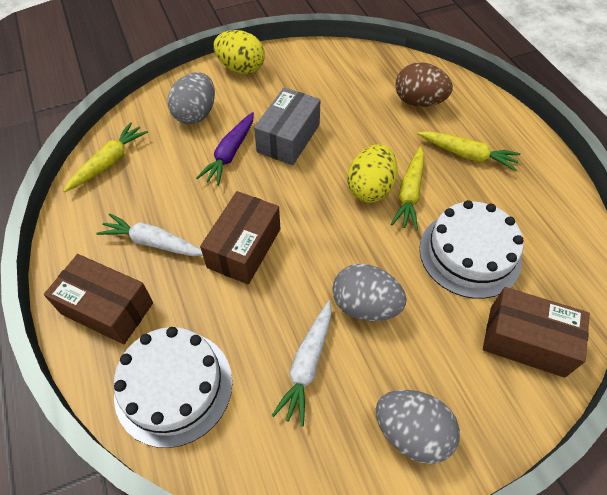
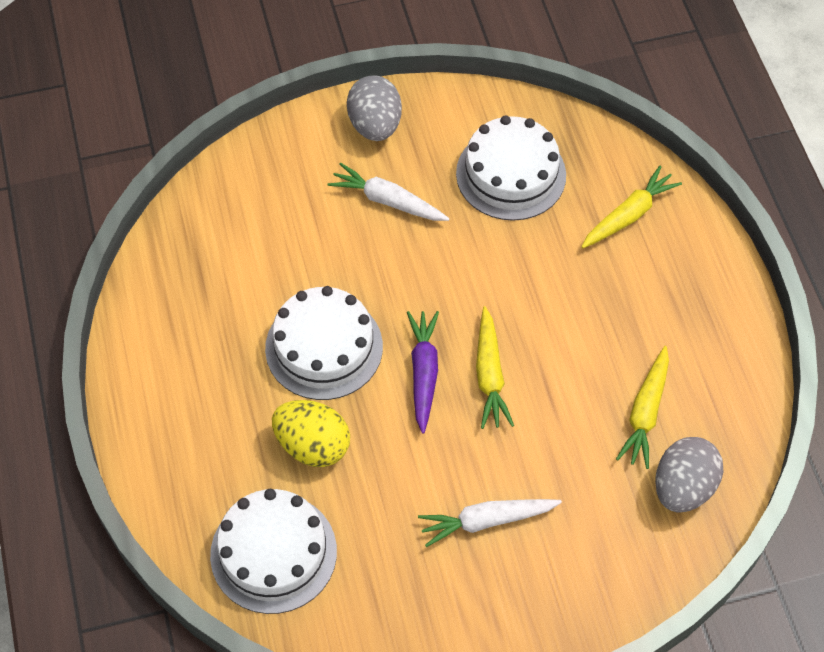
brown box: [44,254,153,344] [200,191,281,284] [483,287,590,378] = 3 -> none = 0
brown egg: [395,62,453,107] = 1 -> none = 0
grey box: [254,87,320,165] = 1 -> none = 0
grey egg: [168,72,215,124] [332,264,407,321] [376,390,460,464] = 3 -> [347,76,402,141] [655,437,724,513] = 2
white cake: [114,327,232,448] [419,200,524,299] = 2 -> [210,489,337,614] [265,286,383,400] [456,115,566,221] = 3
yellow egg: [214,30,265,74] [347,144,398,203] = 2 -> [272,400,350,467] = 1

